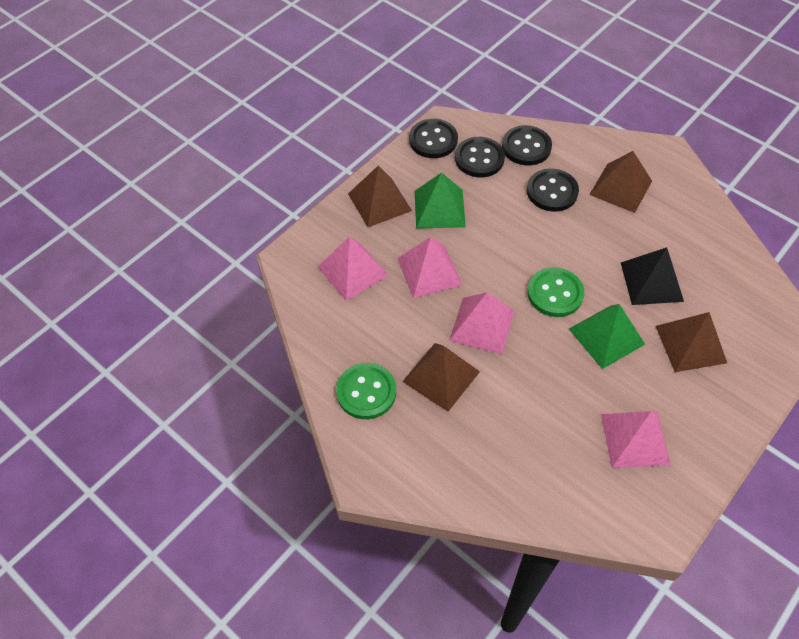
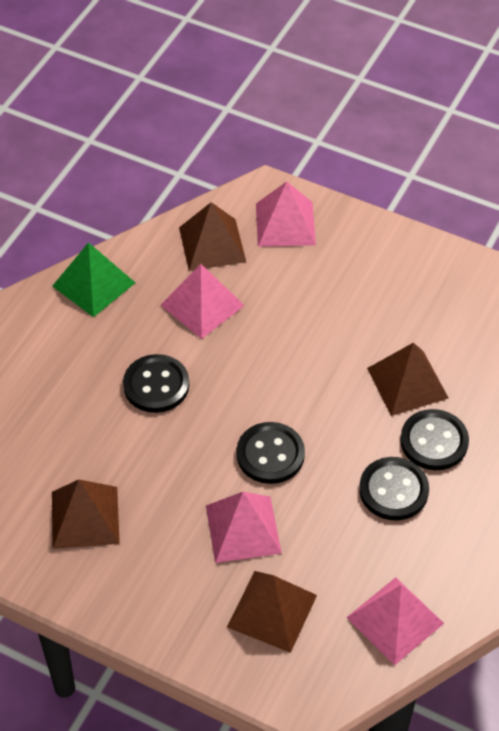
black pyramid: [621,247,684,305] = 1 -> none = 0
green button: [336,363,396,419] [527,267,584,317] = 2 -> none = 0
green pyramid: [415,172,466,228] [569,304,645,369] = 2 -> [52,242,135,317] = 1

